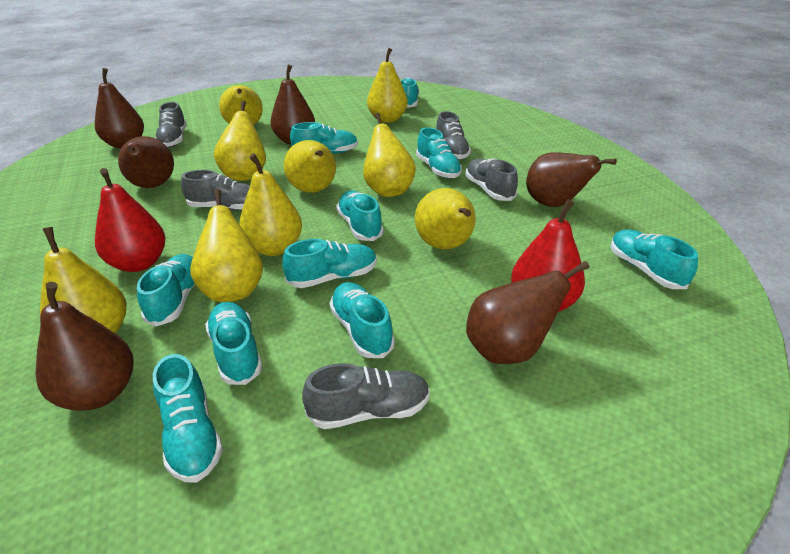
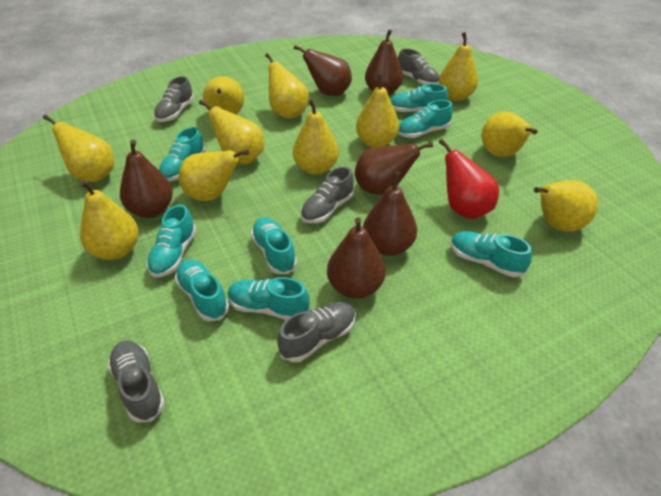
red pear: [95,168,165,272] [511,199,585,312] = 2 -> [439,139,499,219] = 1
turquoise shoe: [137,254,195,327] [153,354,223,482] [205,302,262,385] [283,239,377,288] [290,122,358,153] [329,282,395,358] [336,191,384,241] [401,78,419,108] [416,127,462,178] [611,229,698,289] = 10 -> [147,205,197,278] [159,127,206,182] [175,259,229,321] [228,277,310,320] [251,217,297,274] [390,84,448,113] [398,100,453,138] [451,231,532,277] = 8
yellow pear: [40,227,127,334] [190,189,263,302] [214,101,266,181] [219,85,263,125] [239,153,302,256] [284,140,336,193] [363,113,416,197] [367,48,408,123] [415,188,476,249] = 9 -> [43,114,114,182] [80,180,139,260] [179,149,249,201] [199,100,264,164] [203,76,244,114] [265,53,309,119] [293,99,339,175] [356,74,399,148] [439,32,478,101] [482,112,537,157] [534,180,598,232] = 11

